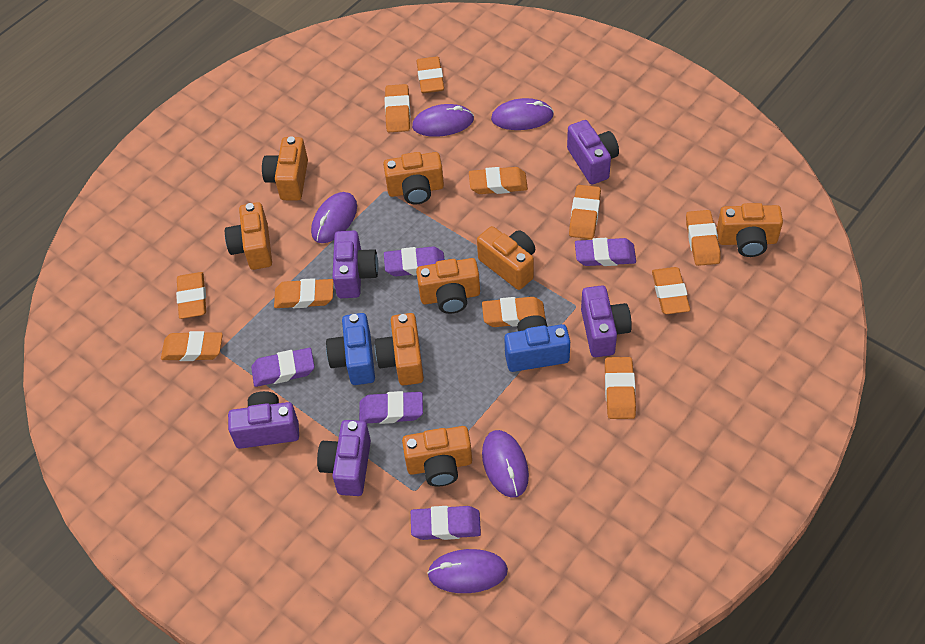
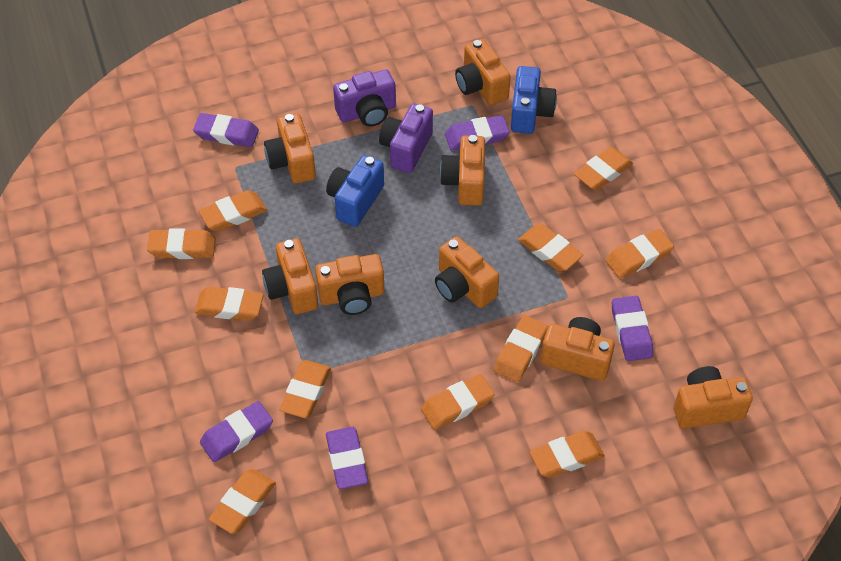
purple camera: [228,391,299,449] [317,420,371,496] [332,231,378,298] [567,120,619,184] [581,285,632,357] = 5 -> [333,69,396,127] [379,103,433,173] = 2
purple mouse: [311,192,357,243] [412,104,474,137] [427,549,508,593] [482,430,529,498] [491,98,554,130] = 5 -> none = 0

